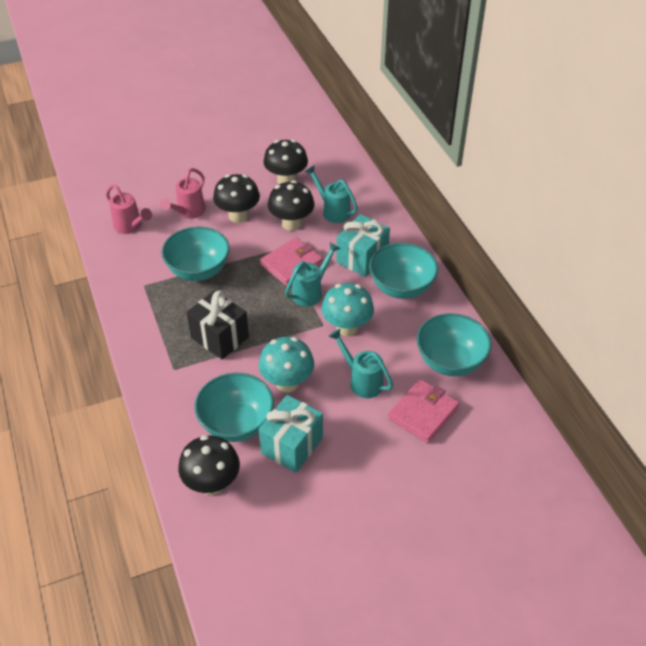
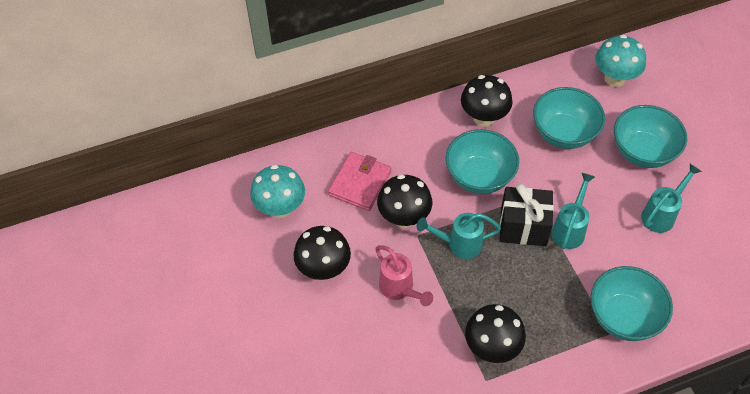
pink wallet: [260,238,323,286] [388,379,460,443] = 2 -> [328,152,391,211] = 1
pink watering can: [106,184,152,234] [160,168,205,219] = 2 -> [375,245,433,306] = 1
turquoise gift: [259,395,323,473] [336,214,390,277] = 2 -> none = 0

